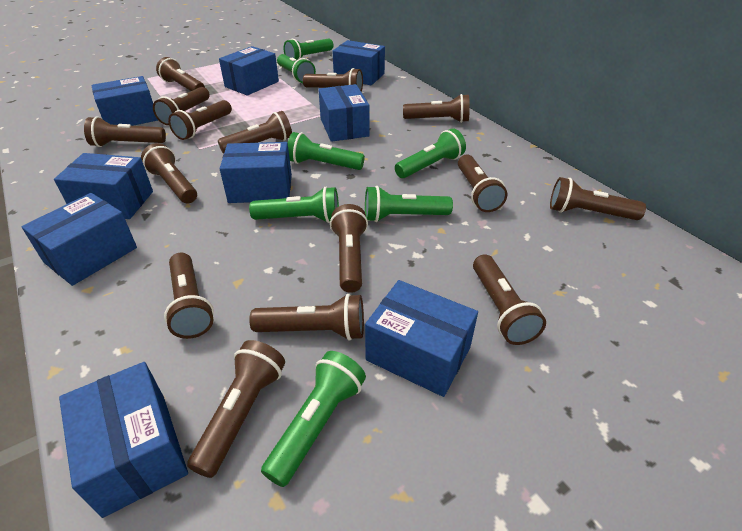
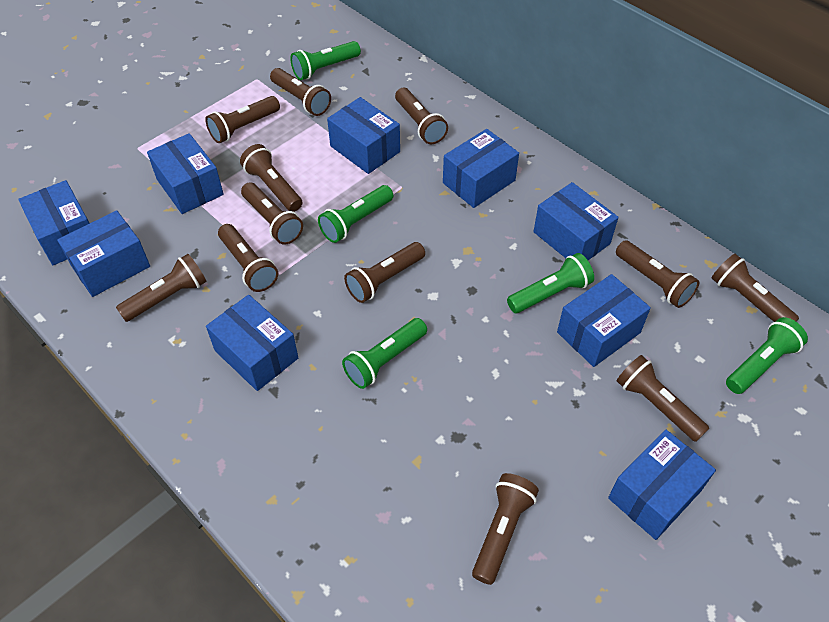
brown flashlight: [84,117,166,147] [141,143,197,203] [153,87,210,125] [156,57,205,91] [164,253,214,339] [168,100,232,140] [187,340,285,478] [218,111,292,154] [249,294,364,341] [303,68,363,92] [330,204,368,293] [403,94,470,123] [458,155,507,212] [473,255,546,345] [550,177,646,220] = 15 -> [116,254,206,322] [205,96,280,143] [218,224,278,292] [240,144,303,212] [241,182,303,245] [270,68,331,116] [344,242,425,303] [395,88,448,144] [472,473,539,585] [616,240,699,308] [617,355,709,442] [712,254,799,322] = 12
green flashlight: [249,187,339,223] [261,351,366,487] [277,54,316,83] [283,38,334,60] [288,132,365,170] [365,186,453,222] [395,128,466,178] = 7 -> [290,41,361,80] [318,185,394,243] [342,318,427,389] [507,253,594,313] [726,317,808,394] = 5

